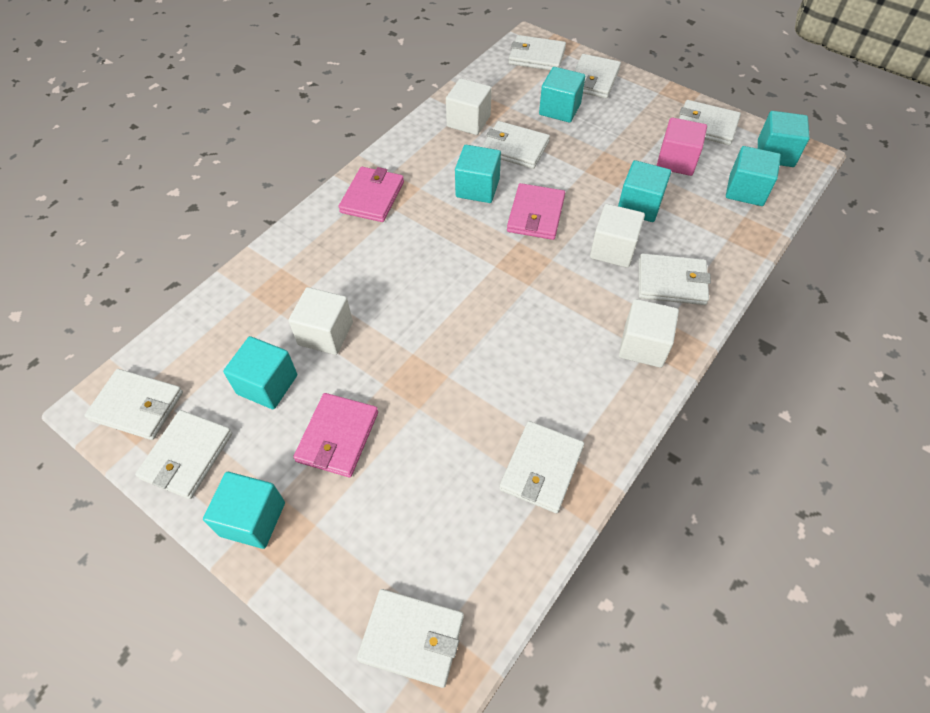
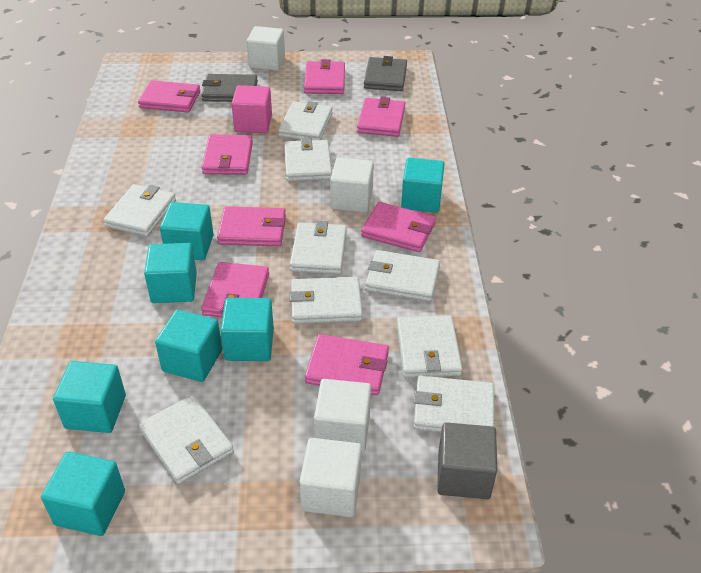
grey cube: none = 0 -> [437,422,497,499] = 1
grey wallet: none = 0 -> [201,74,258,102] [364,56,407,91] = 2
pink wallet: [293,393,378,477] [338,167,404,222] [507,183,565,240] = 3 -> [138,80,200,112] [201,135,253,175] [201,262,269,317] [217,206,286,246] [304,59,345,94] [305,334,389,395] [357,97,405,137] [361,202,436,252] = 8

